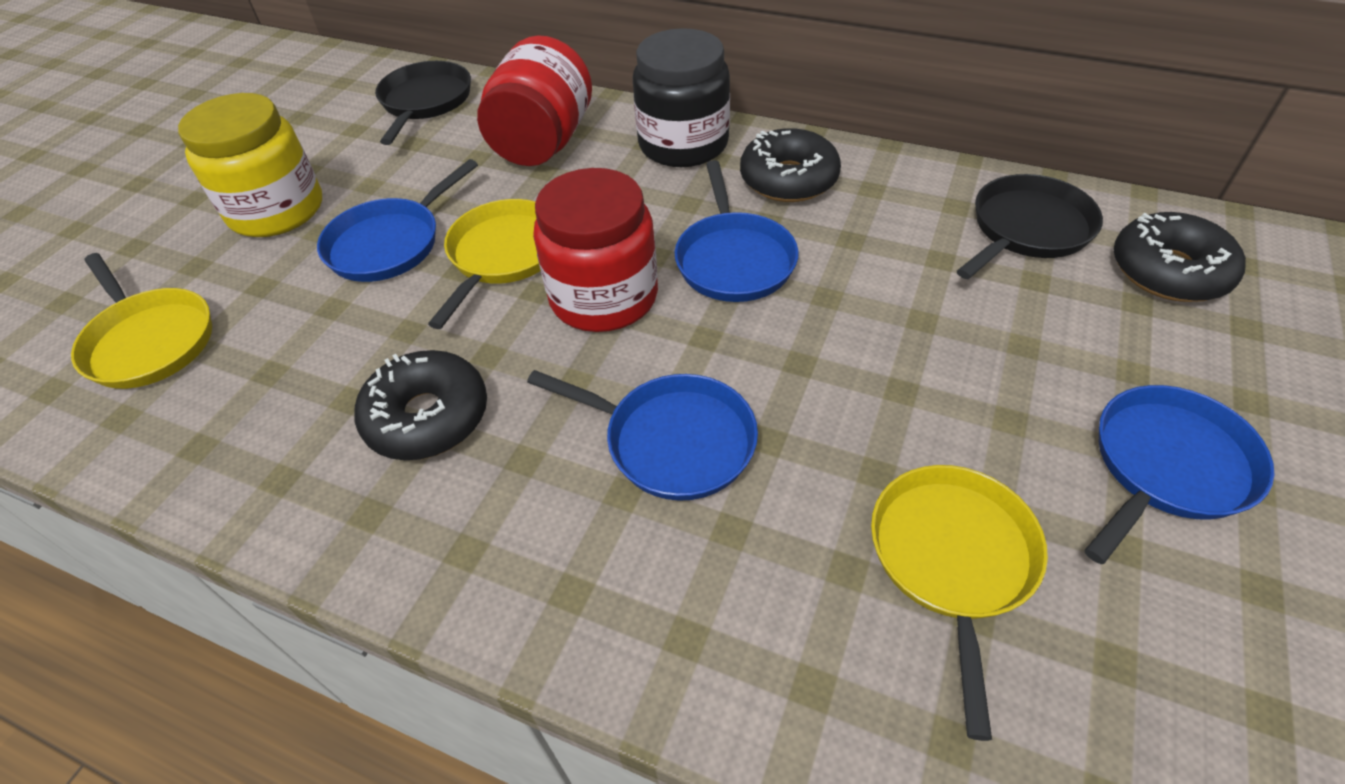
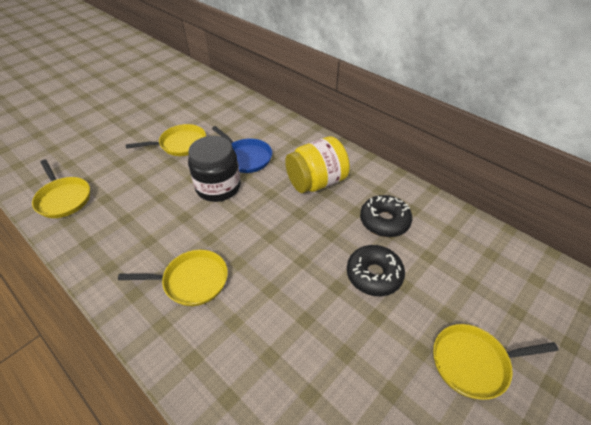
black donut: [354,350,487,460] [740,128,841,202] [1114,212,1246,302] = 3 -> [347,245,405,296] [360,195,412,237] = 2
black pan: [375,61,471,145] [957,174,1103,279] = 2 -> none = 0
blue pan: [317,159,478,282] [527,370,758,501] [675,160,799,302] [1084,385,1275,564] = 4 -> [212,126,272,173] = 1
red jar: [477,35,592,166] [533,168,658,332] = 2 -> none = 0
yellow pan: [71,253,212,389] [428,199,541,329] [871,465,1048,741] = 3 -> [32,159,90,218] [118,250,228,306] [126,124,206,156] [433,324,559,400] = 4

